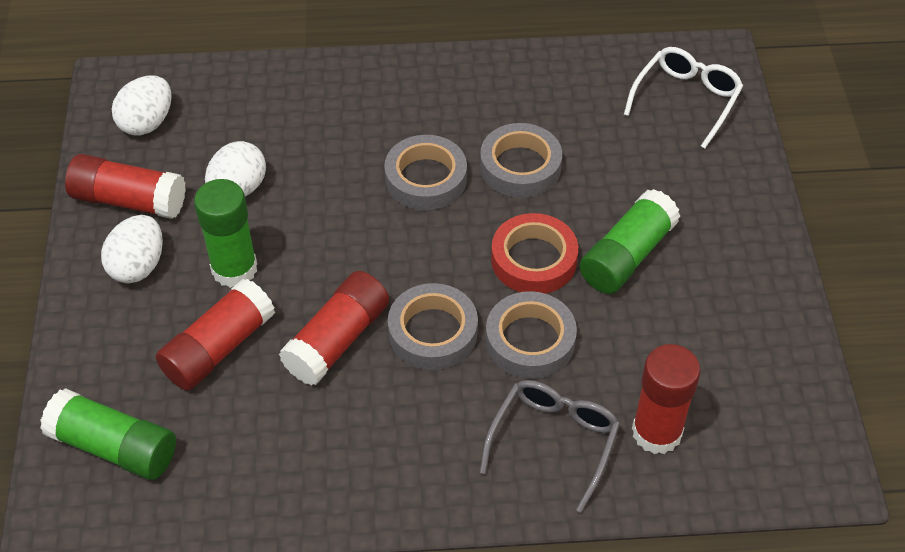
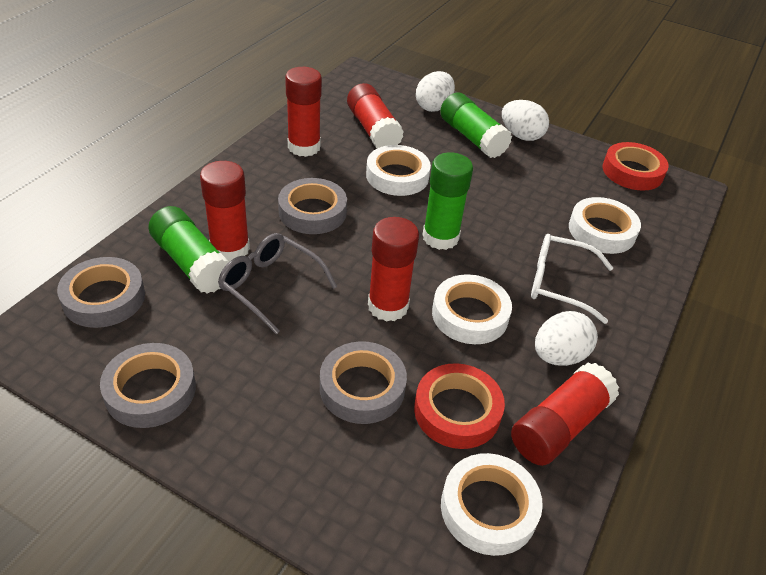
red glue stick: [65,154,186,219] [156,279,275,391] [279,271,389,386] [632,344,701,454] = 4 -> [200,161,250,262] [285,67,322,157] [347,83,404,148] [368,217,419,322] [511,363,619,466] = 5
red tape: [491,213,578,294] = 1 -> [414,363,505,449] [603,142,669,191] = 2
white tape: none = 0 -> [366,145,431,196] [432,274,512,344] [441,453,543,556] [569,197,641,254] = 4

